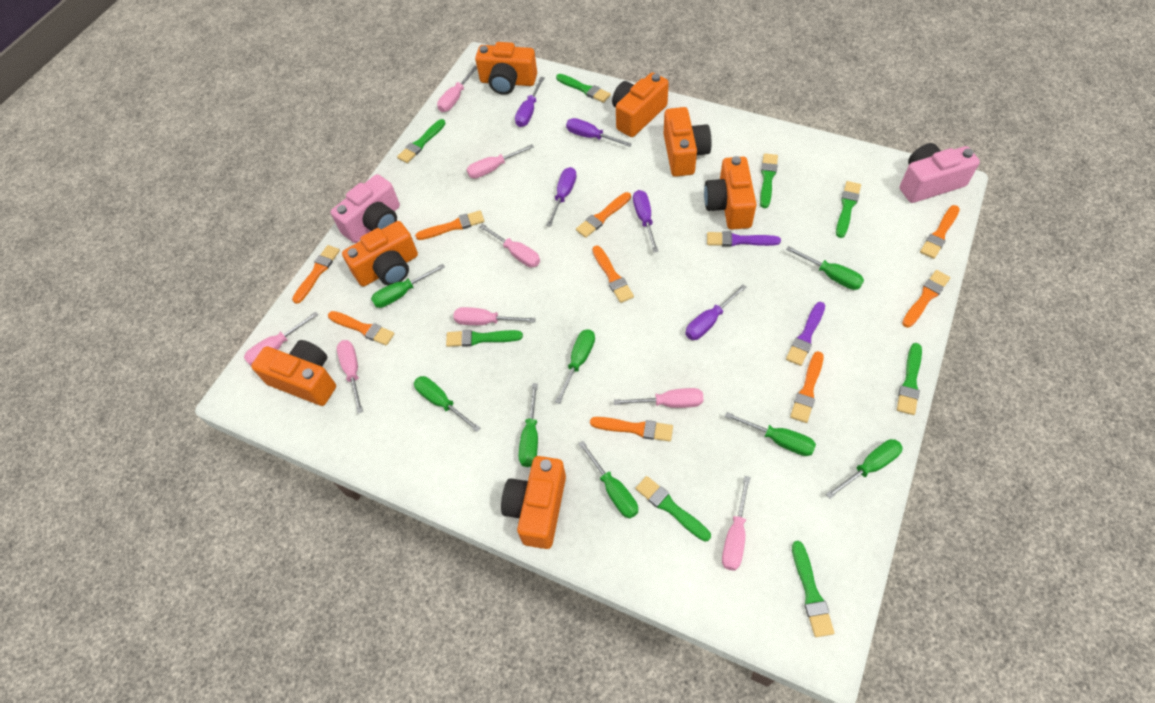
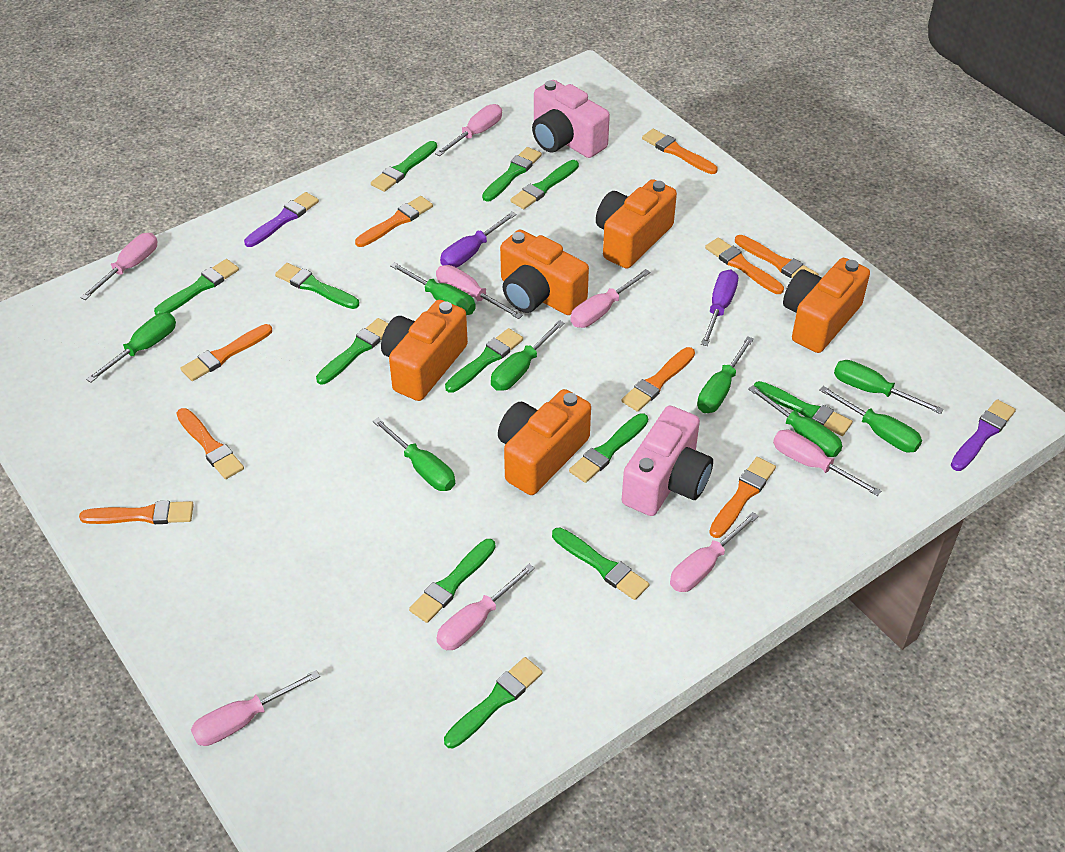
green brush: [397,119,446,163] [446,330,523,347] [556,74,611,103] [636,476,711,542] [760,153,778,208] [792,541,834,637] [836,181,861,238] [897,343,922,415] = 8 -> [154,259,239,315] [275,263,359,309] [316,318,389,384] [371,141,437,192] [409,539,496,623] [444,657,542,748] [445,328,523,393] [482,147,542,202] [511,160,579,209] [552,527,649,600] [569,413,648,483] [754,381,853,436] = 12
orange camera: [251,340,336,406] [342,221,418,287] [475,42,537,95] [501,456,566,549] [612,72,669,137] [664,107,712,177] [704,156,757,230] = 7 -> [381,300,468,401] [498,389,591,495] [500,230,589,315] [596,179,677,269] [783,258,870,353] = 5
purple screwdriver: [515,77,545,127] [546,167,577,227] [566,118,632,147] [633,190,659,252] [685,284,747,340] = 5 -> [440,211,517,268] [701,269,738,346] = 2

